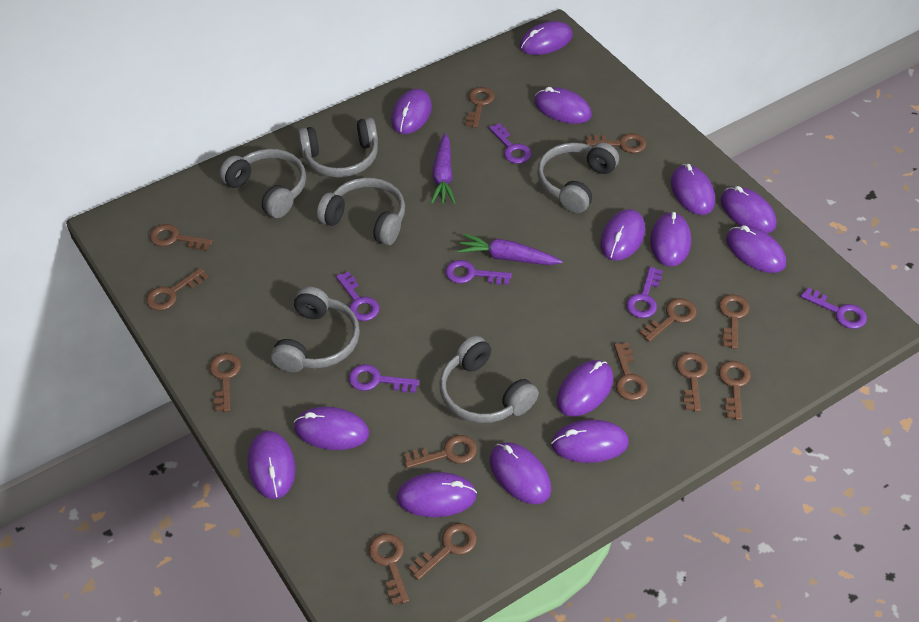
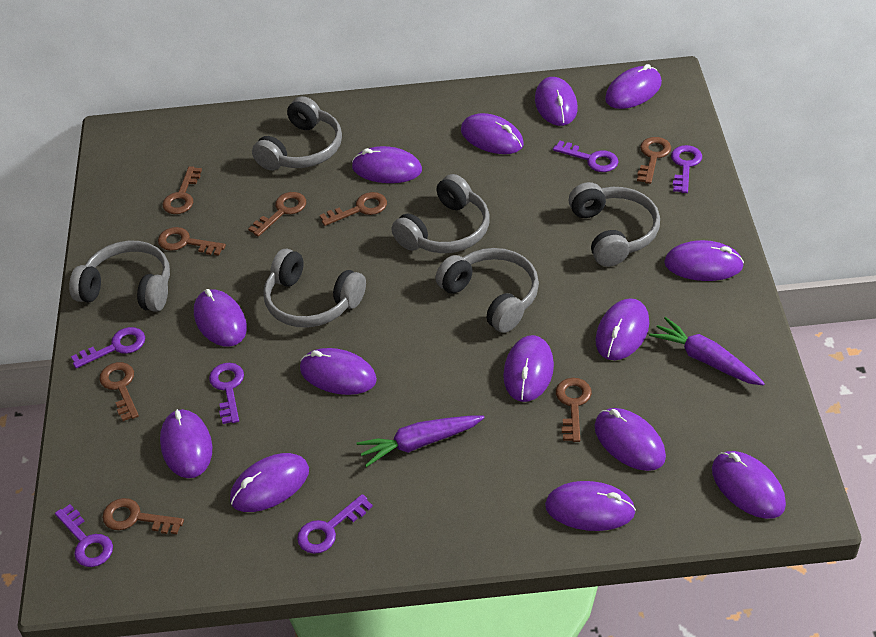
brown key: [146,268,208,311] [150,224,213,251] [210,353,241,412] [369,534,409,605] [404,435,477,468] [408,523,477,580] [466,87,495,128] [586,133,646,153] [614,343,648,400] [640,298,697,342] [676,353,708,412] [719,294,750,349] [719,361,751,420] = 13 -> [99,362,139,421] [102,498,184,534] [158,227,226,256] [162,166,202,214] [248,192,306,237] [320,192,387,226] [556,378,592,442] [637,137,671,184] = 8

